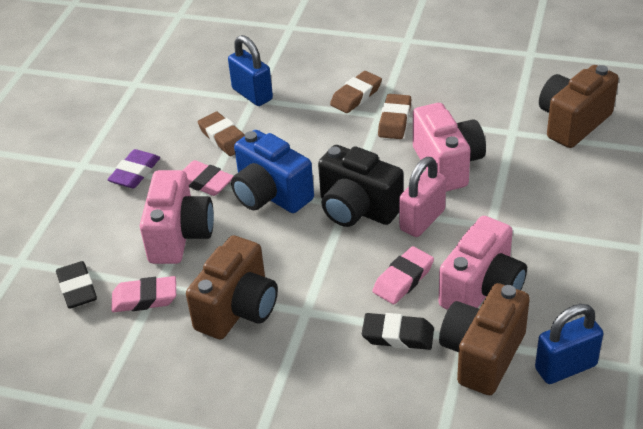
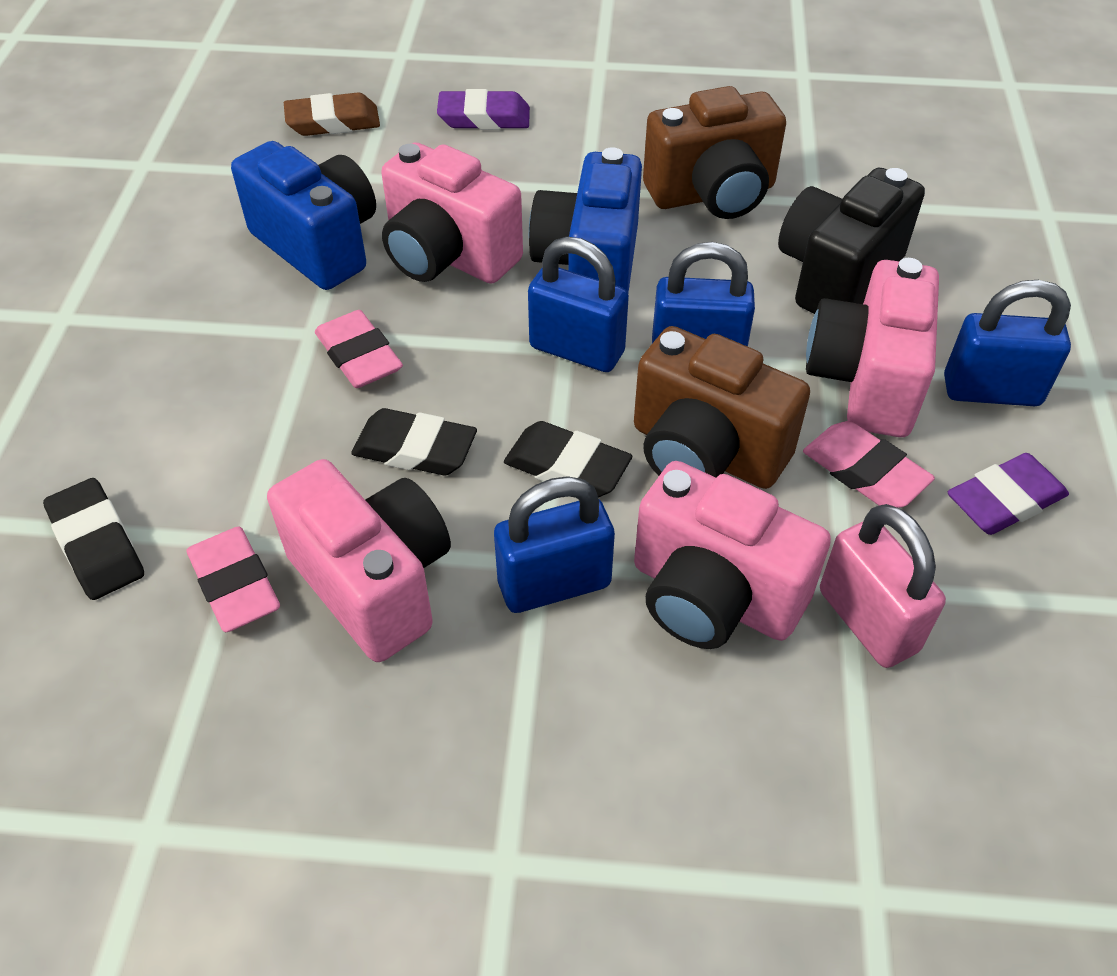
black eraser: [56,261,97,309] [362,313,434,350] = 2 -> [43,478,144,600] [351,408,477,475] [504,421,632,498] = 3
blue camera: [231,130,314,213] = 1 -> [231,141,376,290] [529,147,642,293] = 2
blue padlock: [228,35,273,106] [535,304,603,384] = 2 -> [494,476,615,613] [528,237,629,372] [652,242,755,347] [944,280,1071,406] = 4
brown camera: [186,235,278,339] [439,283,530,395] [539,65,619,148] = 3 -> [634,326,810,489] [643,86,786,219] = 2
brown eraser: [198,112,245,156] [330,71,382,113] [378,94,411,139] = 3 -> [284,93,380,136] = 1
pink camera: [140,170,214,264] [413,103,486,192] [439,216,527,310] = 3 -> [267,459,451,662] [381,142,523,284] [634,461,831,649] [806,258,939,437] = 4
purple eraser: [107,149,160,188] = 1 -> [437,89,530,130] [948,453,1069,535] = 2

